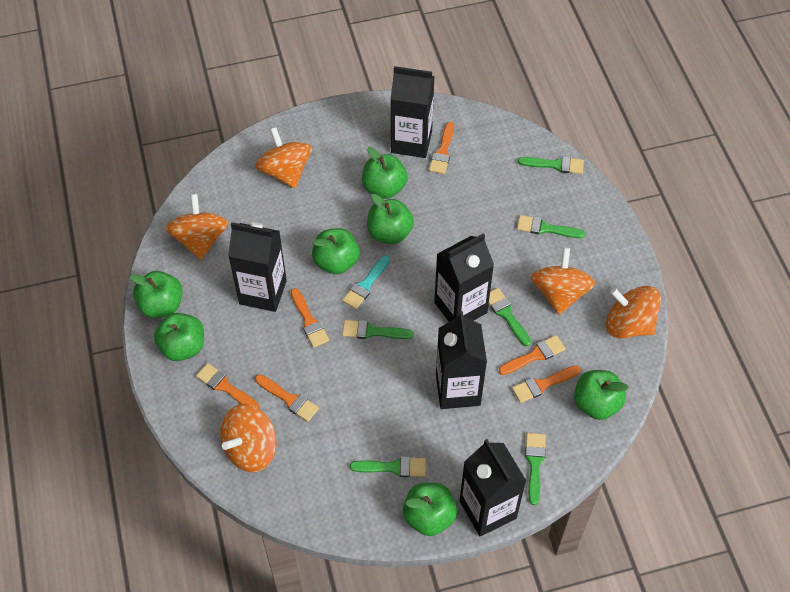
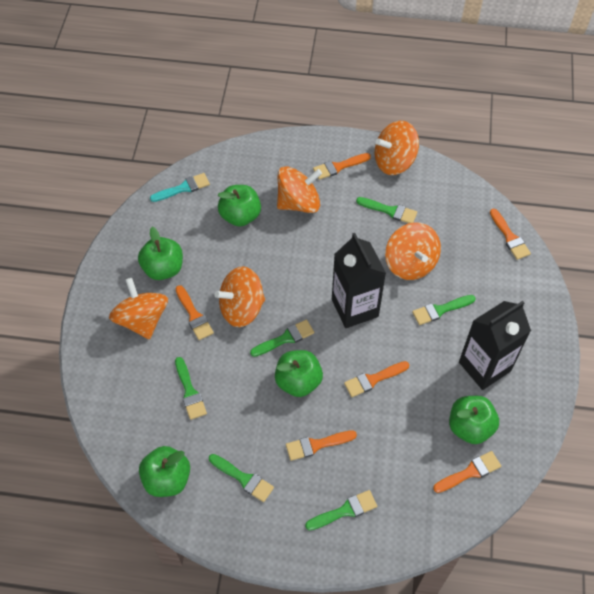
black carton: [228,222,287,312] [391,66,435,158] [434,233,494,322] [436,311,487,409] [460,439,526,536] = 5 -> [332,233,386,328] [459,301,531,390] = 2
green apple: [130,271,183,318] [154,313,204,361] [312,228,360,274] [362,147,408,199] [367,194,414,245] [403,483,457,536] [574,370,629,420] = 7 -> [138,227,183,280] [139,446,190,497] [218,185,261,227] [275,350,323,397] [449,396,499,444] = 5

